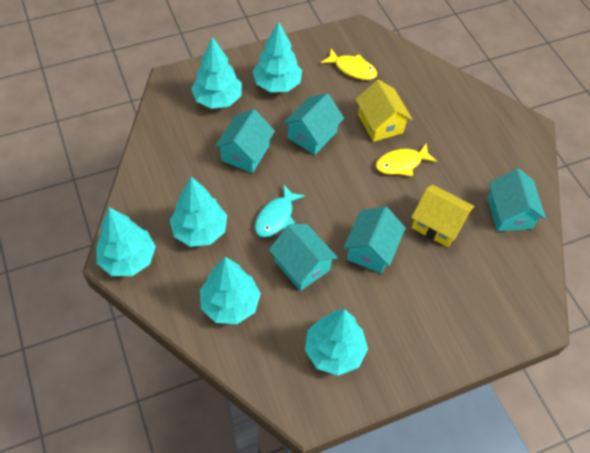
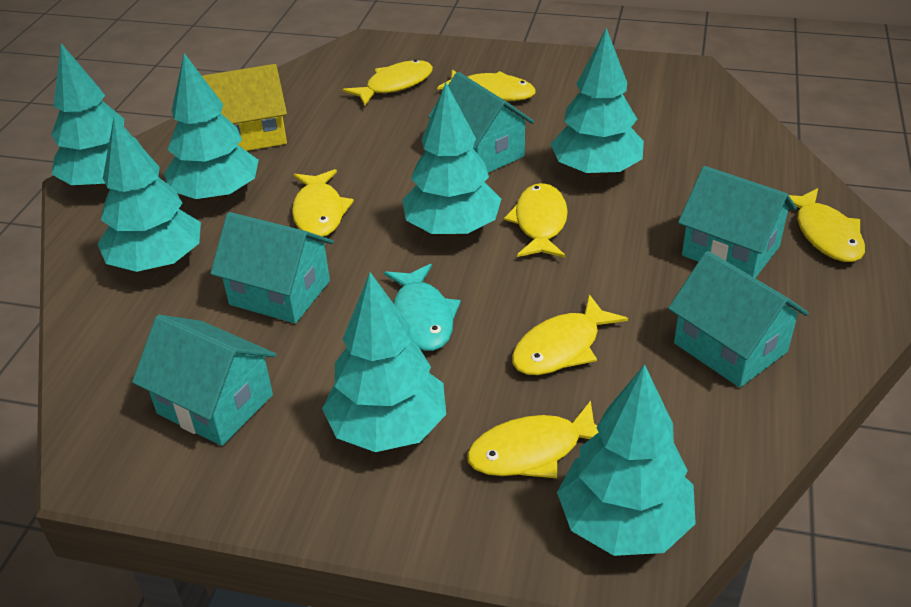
turquoise tree: [96,207,156,276] [170,177,227,247] [191,37,242,109] [200,257,261,324] [252,21,302,92] [305,309,368,376] = 6 -> [51,43,143,189] [97,116,201,272] [164,53,259,201] [322,272,446,452] [402,83,501,236] [551,28,644,177] [557,364,696,556] = 7
yellow fish: [321,49,377,80] [376,143,437,176] = 2 -> [292,169,354,237] [343,59,433,106] [437,69,536,101] [467,401,598,478] [504,183,568,258] [512,294,628,375] [789,188,865,262] = 7
yellow house: [355,80,413,142] [411,185,474,247] = 2 -> [202,64,287,151] = 1

